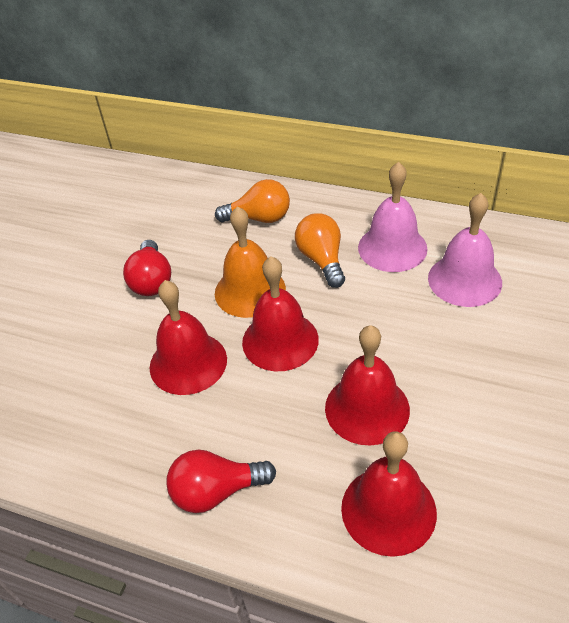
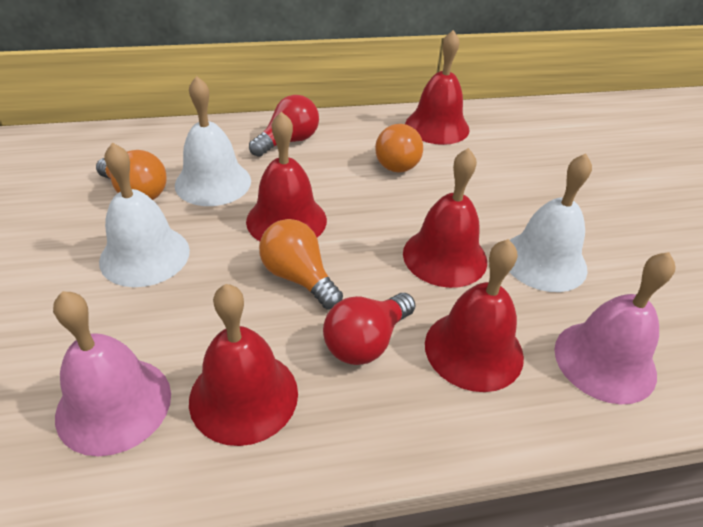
orange bell: [215,206,286,318] = 1 -> none = 0
orange light bulb: [215,179,290,223] [295,213,345,288] = 2 -> [96,150,167,200] [259,219,343,310] [375,123,423,172] = 3
red bell: [150,280,227,395] [242,256,319,371] [325,325,410,446] [341,432,437,557] = 4 -> [189,284,298,446] [246,111,327,241] [403,148,487,288] [405,30,470,145] [425,239,524,392] = 5
white bell: none = 0 -> [99,143,190,287] [175,76,251,206] [510,154,592,292] = 3

